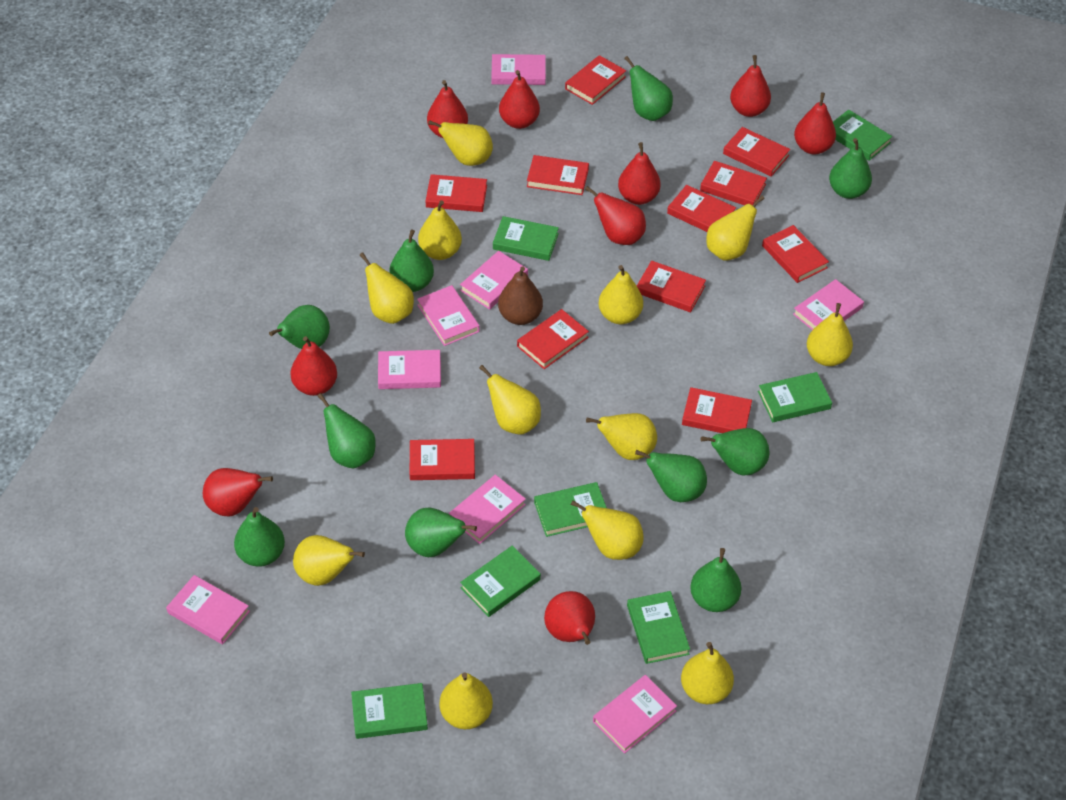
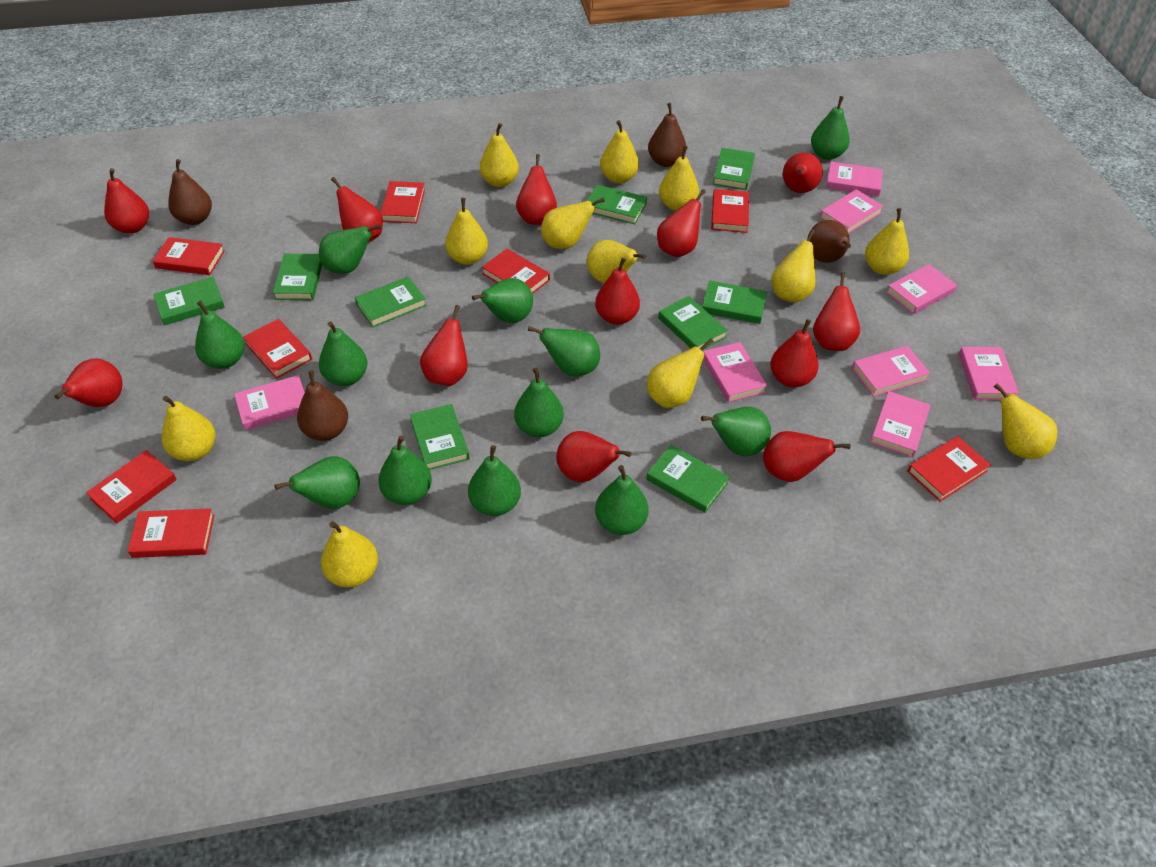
brown pear: [498,267,543,325] = 1 -> [168,159,212,225] [297,370,348,441] [648,103,686,167] [807,220,851,263] = 4
green book: [351,683,428,739] [460,545,541,617] [493,216,559,261] [534,482,607,537] [627,591,690,664] [758,372,832,422] [833,109,892,161] = 7 -> [154,277,225,325] [273,254,322,300] [355,276,427,327] [410,404,470,470] [587,184,647,224] [646,445,729,513] [658,296,728,350] [702,281,767,324] [713,148,755,190] = 9
green pear: [234,507,285,567] [269,305,330,349] [318,393,376,469] [390,230,434,292] [405,507,477,557] [624,56,673,121] [635,450,707,502] [690,548,742,612] [701,428,769,476] [829,138,872,199] = 10 -> [195,301,245,369] [274,456,360,509] [319,224,381,274] [319,321,367,386] [378,436,432,505] [468,445,521,516] [472,278,533,323] [514,368,564,437] [528,326,600,376] [595,465,649,535] [701,407,771,456] [811,96,850,160] = 12
red book: [410,439,475,480] [426,174,487,212] [517,309,589,369] [527,155,589,195] [565,55,626,105] [637,261,706,312] [667,185,736,232] [682,387,752,433] [700,161,767,205] [723,127,790,177] [762,225,829,283] = 11 -> [86,450,177,524] [128,508,214,558] [153,237,225,275] [243,319,312,379] [381,181,425,223] [482,249,550,294] [711,189,749,233] [907,436,991,502] = 8
red pear: [203,468,273,516] [290,336,337,396] [427,80,468,138] [499,70,540,129] [544,591,595,645] [585,186,646,245] [618,142,661,205] [730,55,771,117] [794,92,836,154] = 9 -> [54,359,123,407] [104,168,149,234] [331,177,383,242] [420,305,468,386] [516,154,557,225] [556,431,632,482] [595,257,640,325] [657,189,706,257] [763,431,851,482] [770,319,819,388] [783,153,823,193] [813,272,860,351] = 12

